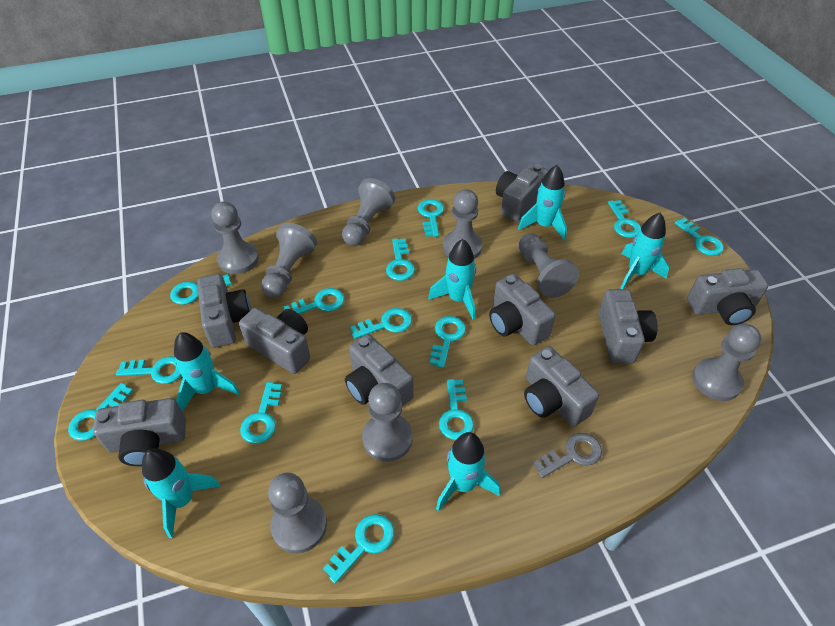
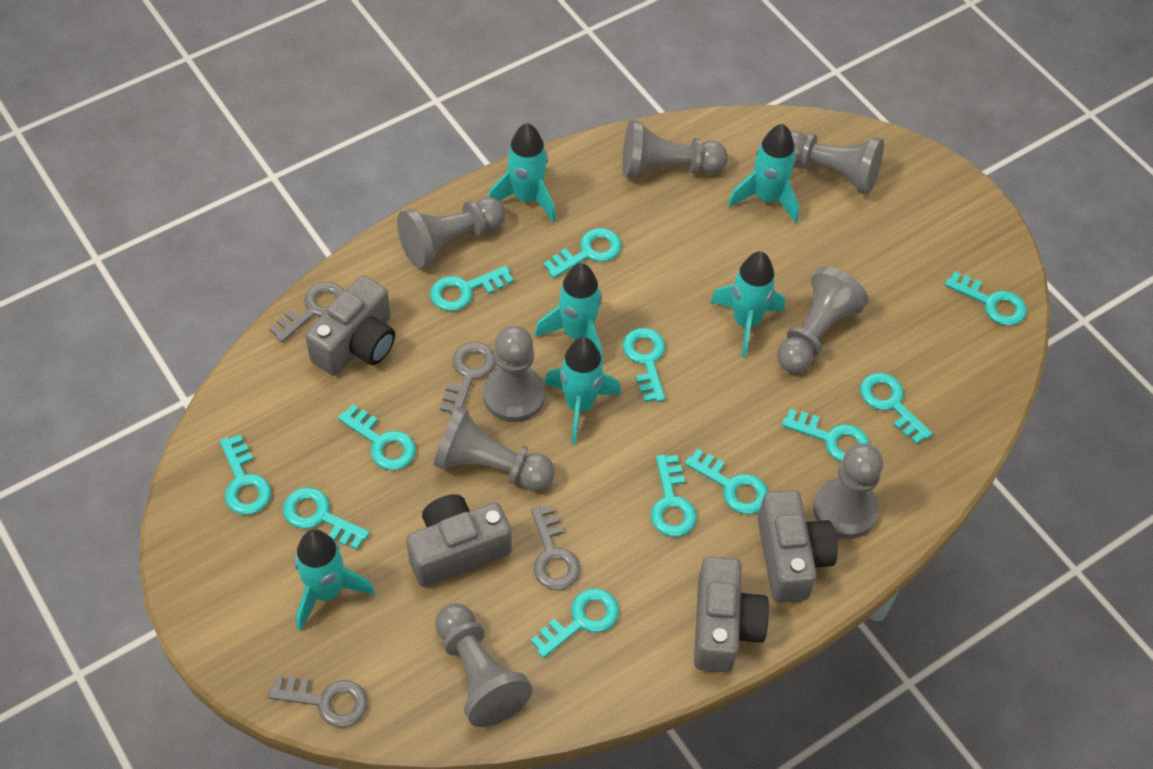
grey camera: [93,398,186,466] [197,274,251,348] [239,308,310,374] [345,334,413,406] [489,274,556,346] [496,163,548,222] [524,346,599,427] [598,289,658,364] [687,268,768,325] = 9 -> [305,276,395,376] [406,494,512,587] [694,556,769,673] [758,490,838,603] = 4
grey key: [533,433,602,478] = 1 -> [268,676,368,728] [269,282,344,343] [440,342,496,415] [531,505,580,590] = 4
turquoise key: [68,383,133,441] [116,356,182,384] [170,274,231,305] [240,382,282,444] [284,288,345,314] [323,514,394,584] [350,308,412,339] [386,238,415,281] [418,199,444,237] [430,316,466,368] [439,379,474,440] [608,200,641,238] [675,218,724,256] = 13 -> [220,435,271,515] [283,487,370,550] [338,404,416,470] [430,266,513,311] [531,589,619,658] [544,228,622,278] [622,328,665,402] [651,454,697,537] [685,448,768,514] [782,409,869,461] [860,373,933,444] [945,271,1027,326] = 12

